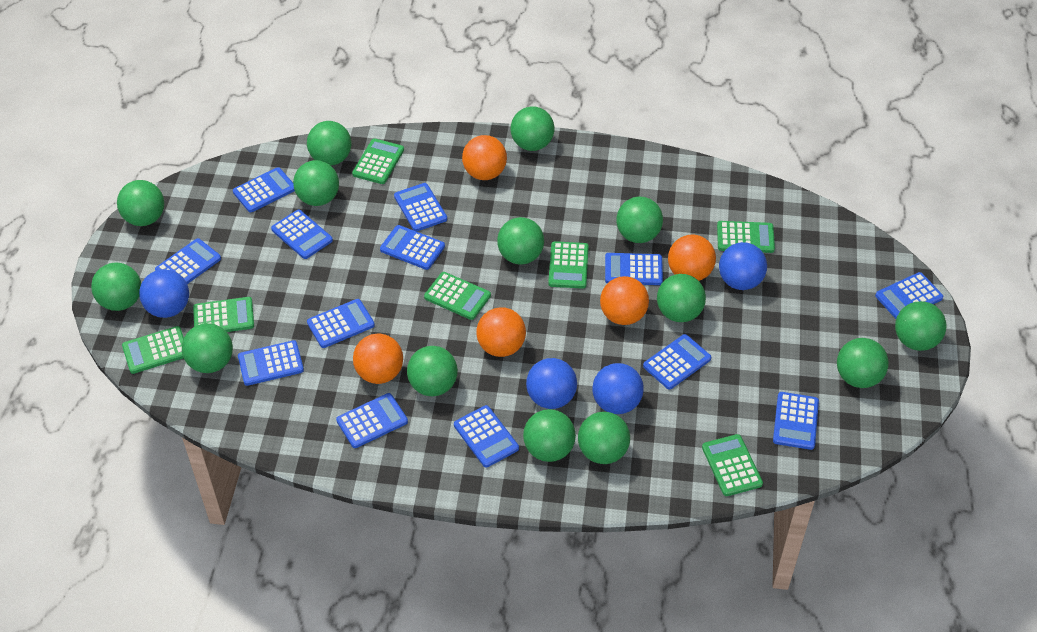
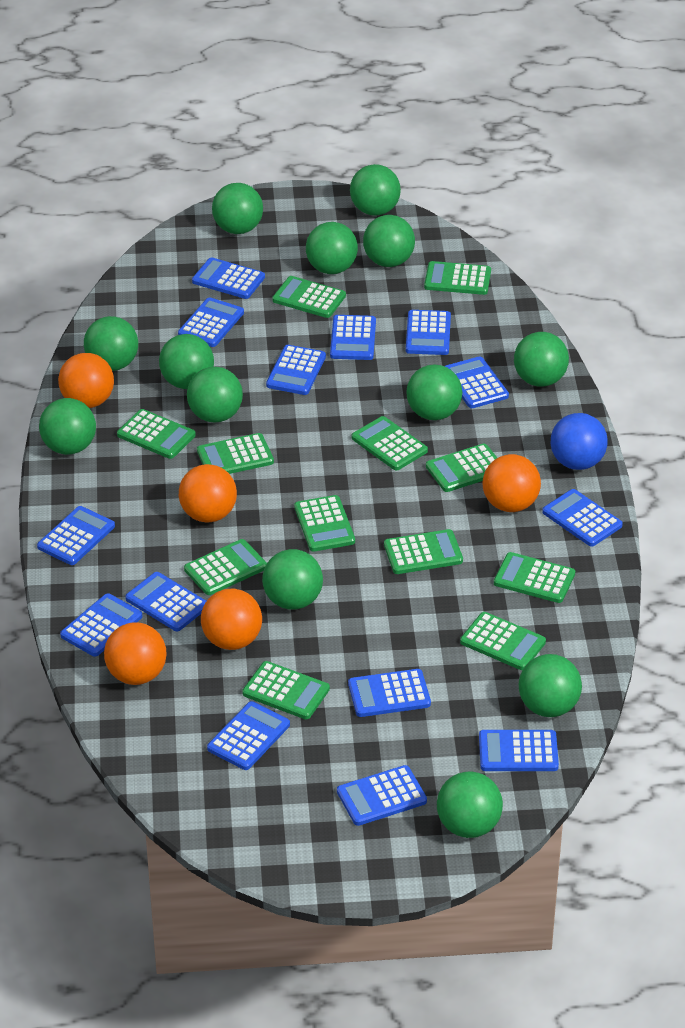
blue ball: [139,269,189,318] [526,358,577,409] [592,363,644,414] [719,242,767,290] = 4 -> [551,413,608,470] = 1
blue calculator: [155,238,221,284] [233,167,295,212] [238,340,304,386] [271,210,333,259] [307,299,375,348] [336,393,408,448] [380,225,445,270] [394,183,447,232] [454,405,519,467] [605,253,663,285] [643,334,711,390] [773,392,819,450] [875,272,943,319] = 13 -> [37,506,115,565] [60,593,142,657] [125,572,206,631] [178,297,244,347] [192,257,265,299] [207,701,290,770] [266,345,326,395] [330,315,376,360] [337,765,427,826] [348,669,431,717] [406,310,451,355] [445,356,509,408] [479,730,559,771] [542,489,623,547] = 14
green ball: [91,263,141,311] [117,180,164,226] [182,323,233,373] [293,160,339,206] [307,121,351,166] [407,346,458,396] [497,217,544,265] [511,106,554,151] [523,409,576,462] [578,412,630,464] [616,197,663,243] [657,274,706,322] [837,338,889,388] [895,301,947,351] = 14 -> [39,398,96,455] [84,316,138,371] [159,334,214,389] [187,367,243,422] [212,183,263,234] [262,549,323,609] [306,222,358,274] [350,164,401,216] [363,215,415,267] [406,364,462,420] [437,772,503,838] [514,332,569,387] [519,654,582,717] = 13
green calculator: [122,326,184,374] [193,297,254,332] [352,138,404,184] [424,272,491,320] [548,241,589,289] [702,434,763,496] [717,221,775,253] = 7 -> [117,409,196,459] [184,539,267,595] [197,433,274,474] [242,661,330,719] [272,276,346,318] [294,495,355,552] [352,416,428,470] [384,529,463,574] [424,261,491,295] [426,444,497,492] [460,612,546,670] [494,552,575,603] = 12

